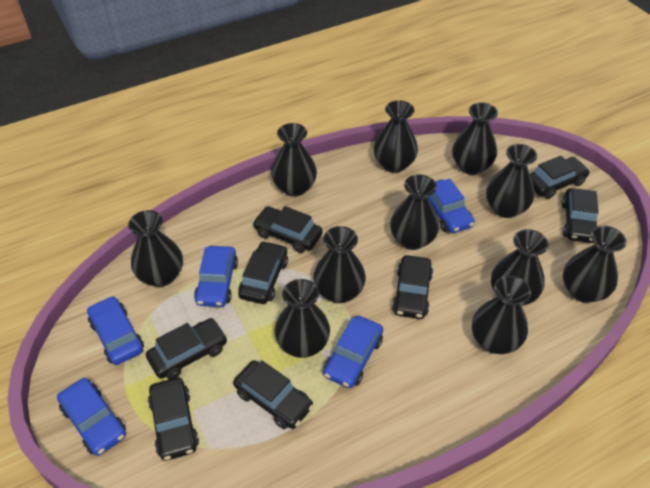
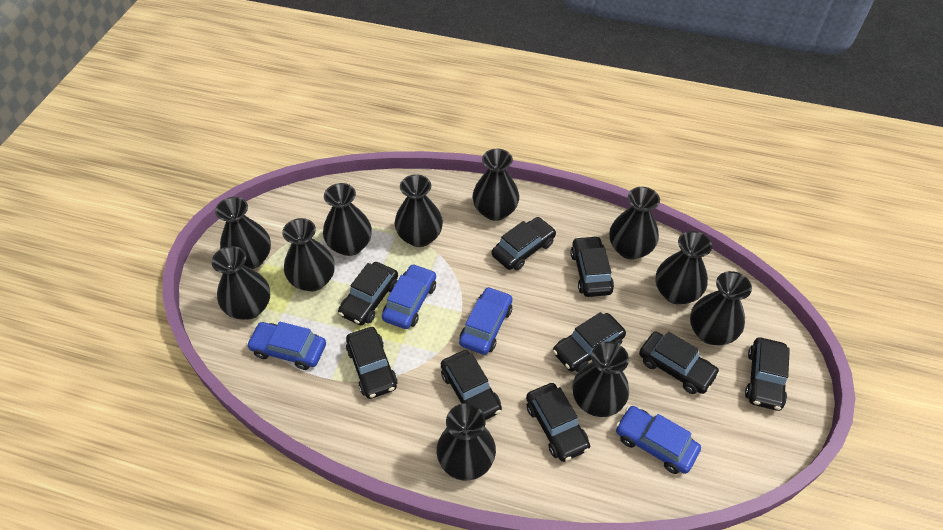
black car: [146,318,227,380] [148,378,199,461] [233,360,314,429] [238,241,288,304] [253,206,323,253] [392,255,433,319] [530,156,590,199] [561,188,599,243] = 8 -> [338,262,398,325] [346,327,398,399] [441,350,502,420] [492,217,556,270] [526,383,590,462] [553,312,626,372] [571,236,614,297] [639,331,720,394] [745,337,790,411] = 9
blue car: [57,378,126,456] [87,296,144,365] [194,246,238,307] [323,316,383,388] [428,179,475,233] = 5 -> [247,322,326,370] [382,264,436,329] [459,287,512,355] [616,406,701,474] = 4

